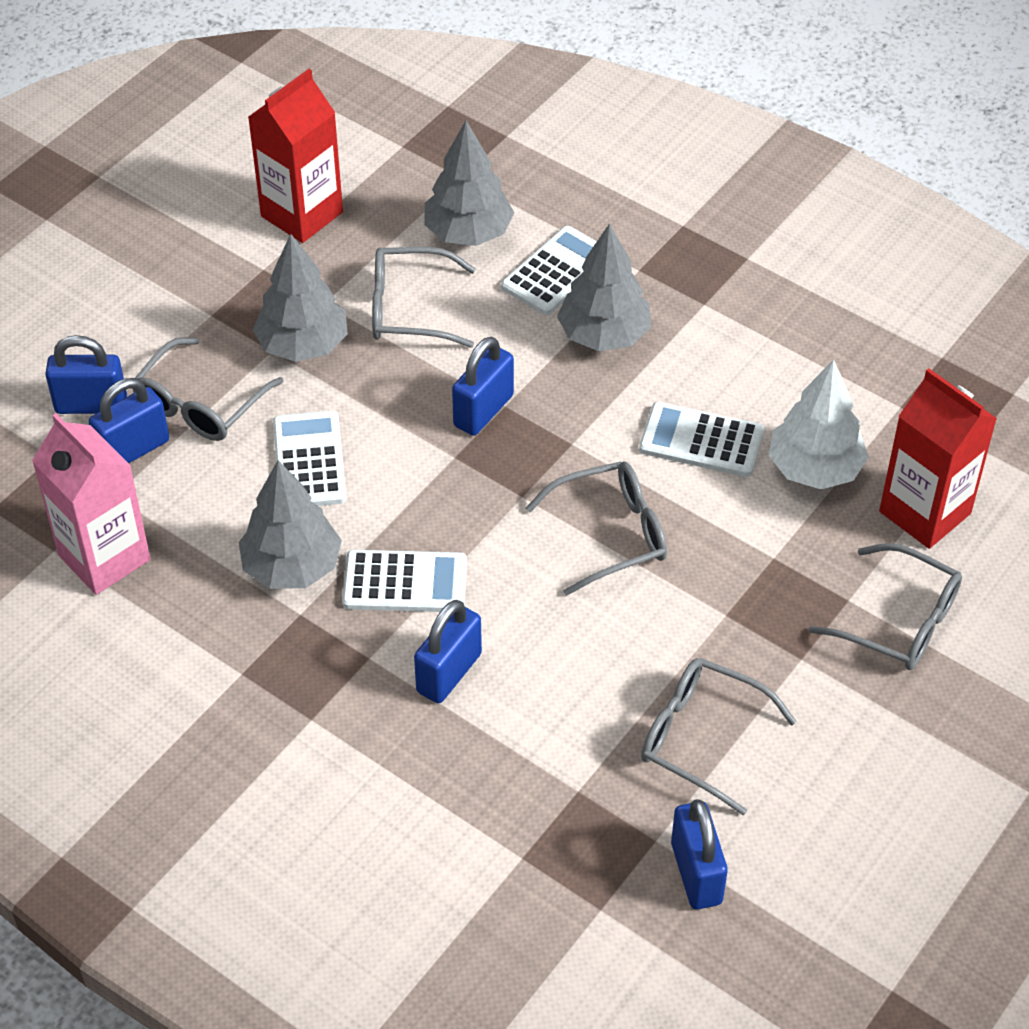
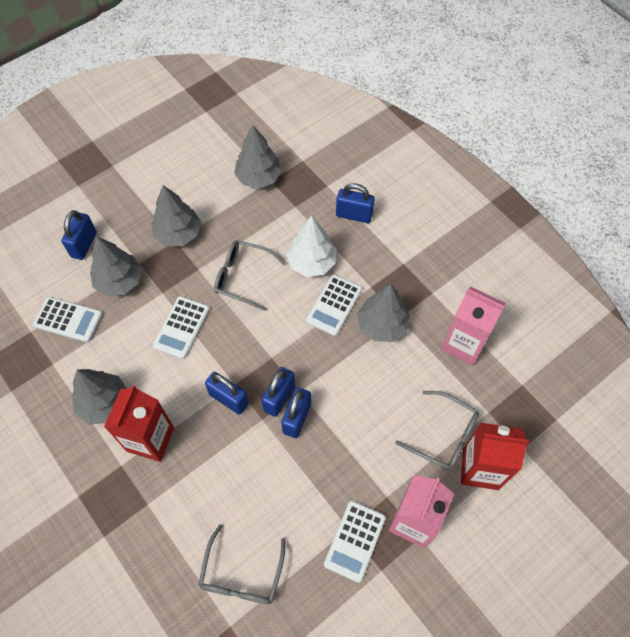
grey glasses: [133,337,284,441] [372,247,476,348] [526,461,667,596] [641,658,797,815] [809,543,962,670] = 5 -> [198,524,286,604] [214,240,285,311] [395,391,479,471] = 3
grey tree: [239,460,342,589] [253,234,348,362] [424,121,514,246] [557,224,651,351] = 4 -> [72,369,127,425] [90,236,142,297] [151,185,201,246] [234,125,282,189] [357,284,410,342] = 5
pink carton: [32,413,151,595] = 1 -> [389,475,454,548] [441,287,506,366] = 2

